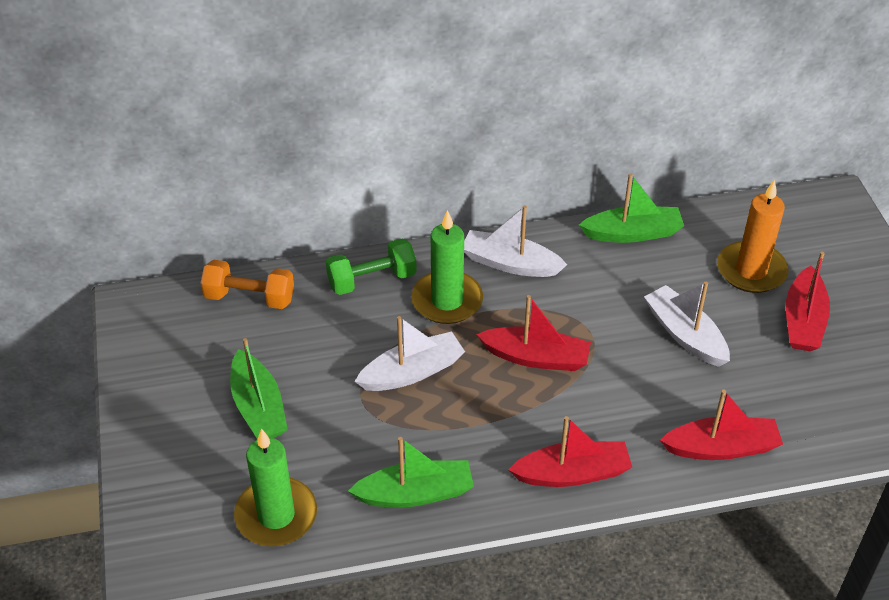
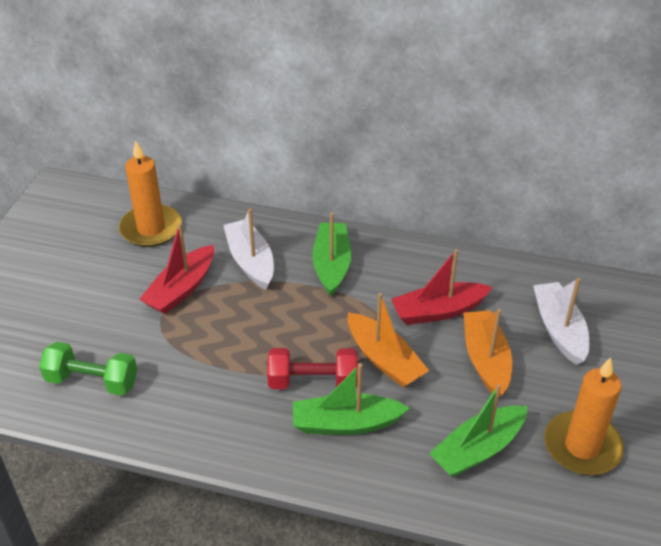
green candle: [234,429,317,546] [411,210,483,324] = 2 -> none = 0
orange boat: none = 0 -> [348,293,429,387] [464,309,512,397] = 2
orange candle: [717,179,789,293] = 1 -> [119,140,182,247] [544,357,624,475] = 2
orange dumbbell: [201,260,294,309] = 1 -> none = 0
red boat: [476,295,591,371] [508,416,632,487] [660,389,783,460] [786,252,830,351] = 4 -> [139,223,214,314] [391,249,493,325] = 2
red dumbbell: none = 0 -> [267,348,358,389] = 1
white boat: [354,316,465,391] [464,205,567,277] [644,282,730,367] = 3 -> [223,209,274,290] [533,278,589,365] = 2

